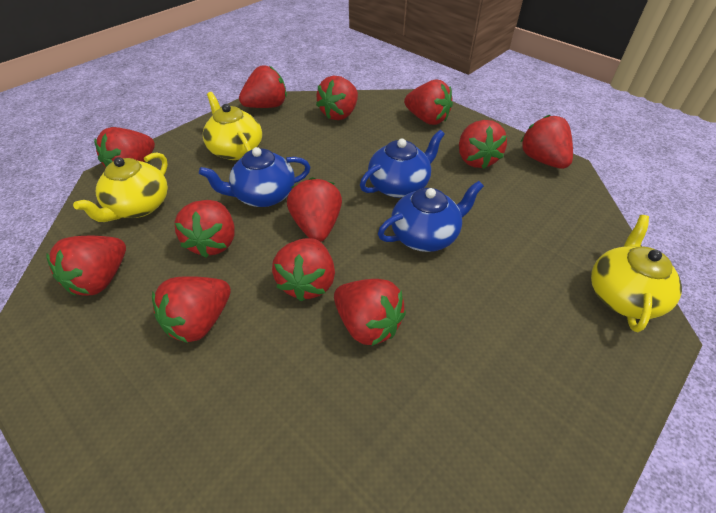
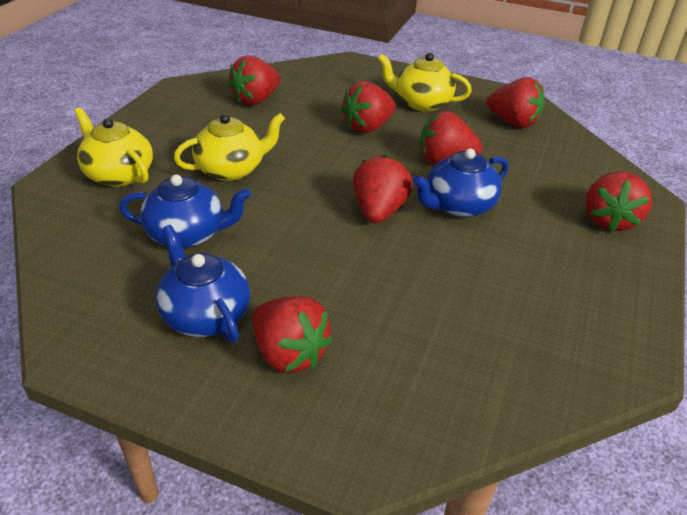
red strawberry: [46,236,126,296] [94,127,155,167] [152,276,231,343] [175,200,235,258] [239,65,287,108] [272,238,335,302] [287,177,342,242] [316,75,358,120] [334,279,406,346] [404,80,453,125] [459,120,507,169] [521,115,573,169] = 12 -> [228,55,280,106] [252,296,333,373] [341,81,396,133] [353,155,413,223] [420,111,482,165] [487,77,544,128] [586,172,652,232] = 7

